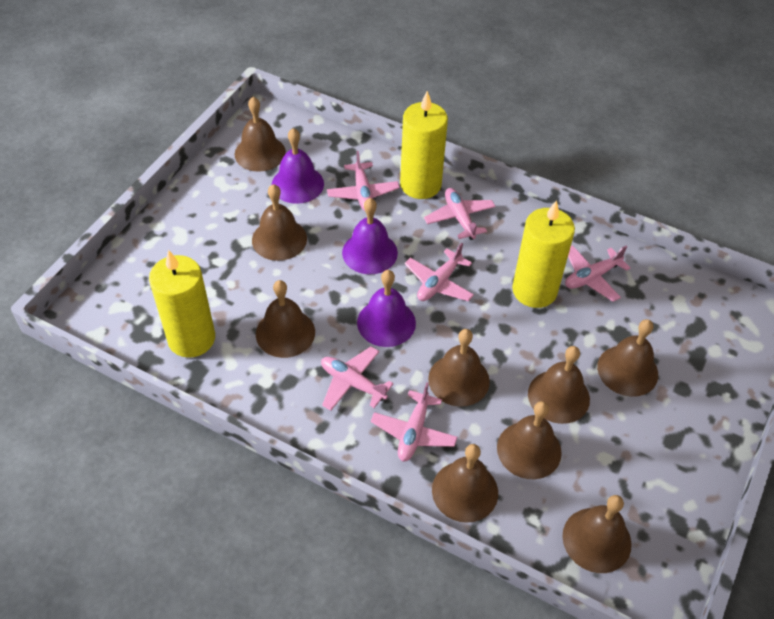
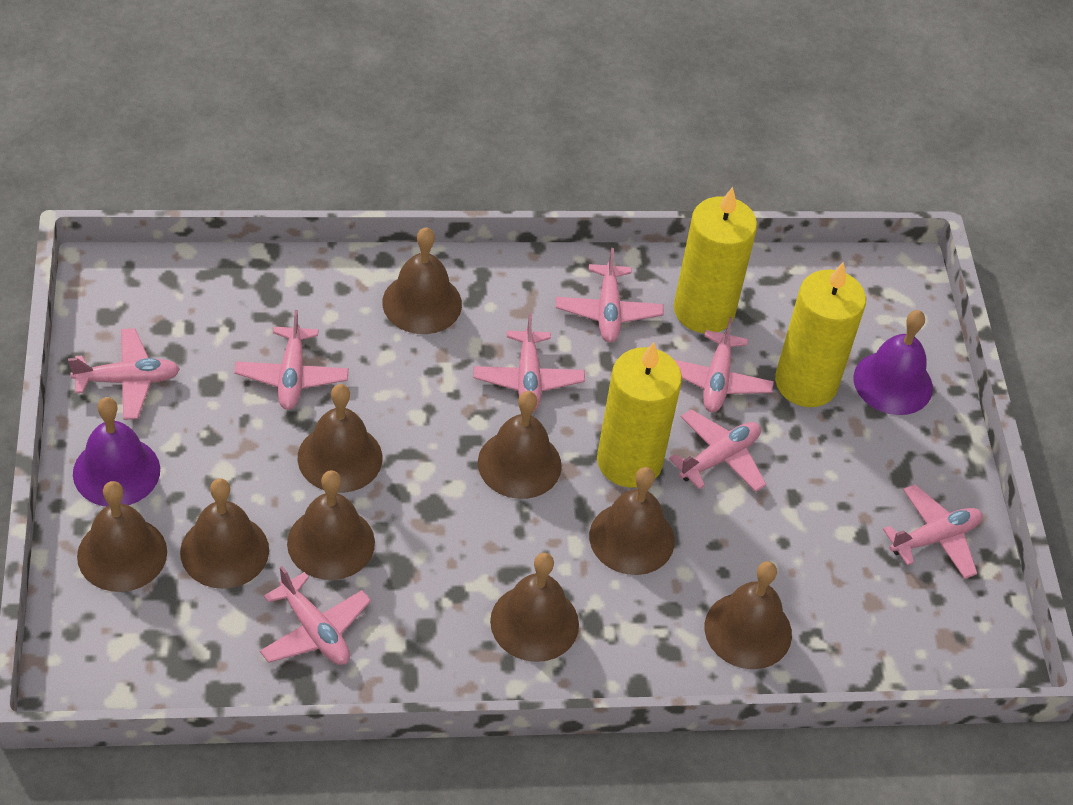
pink plane: [321,347,393,411] [327,151,400,211] [371,382,458,461] [405,243,474,301] [424,188,496,240] [565,245,630,302] = 6 -> [68,328,180,420] [234,310,349,410] [260,566,371,665] [474,313,585,412] [556,248,664,343] [669,409,767,492] [675,317,774,412] [883,484,983,579] = 8
purple bell: [272,128,324,204] [342,198,398,274] [357,270,416,347] = 3 -> [73,397,160,507] [854,310,933,415] = 2

